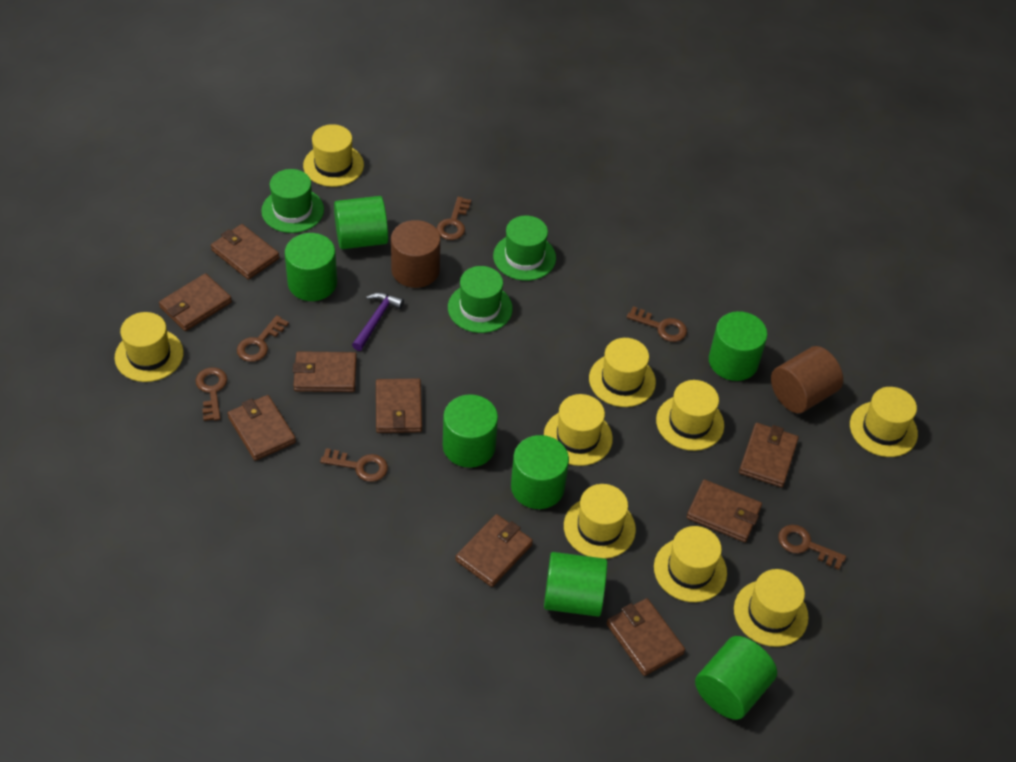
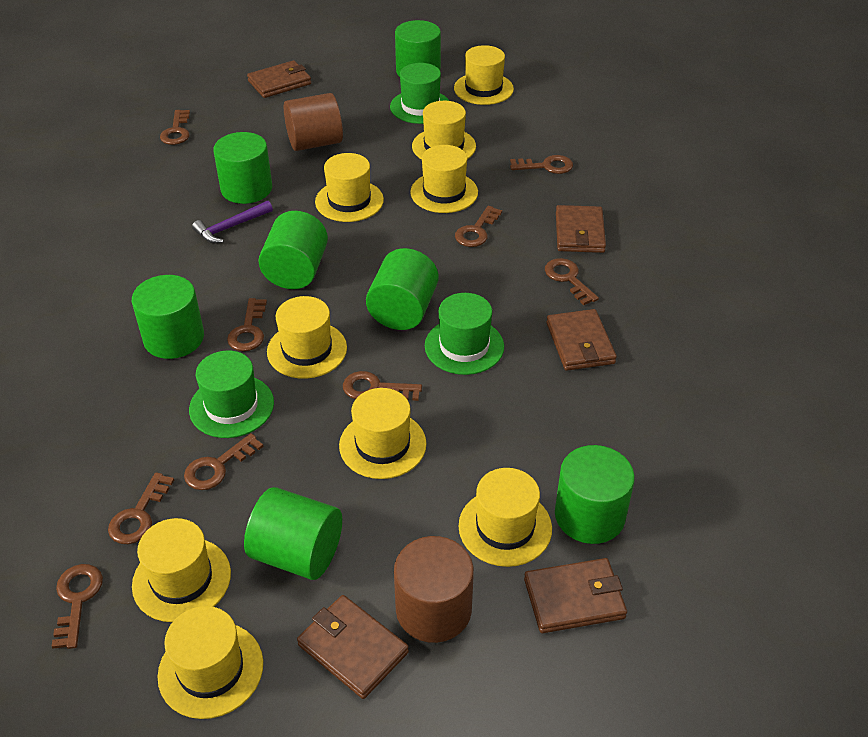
brown key: [195,367,228,421] [237,315,289,362] [320,448,388,482] [436,197,471,240] [627,306,687,342] [778,525,846,570] = 6 -> [51,564,103,649] [108,472,174,544] [160,110,190,145] [184,433,264,490] [227,298,267,351] [343,371,422,401] [455,206,502,247] [510,155,573,174] [545,258,599,305] = 9
brown wallet: [159,273,232,331] [211,224,280,280] [228,395,296,461] [293,351,357,392] [376,378,422,433] [455,514,533,587] [606,598,685,676] [687,480,762,542] [739,423,799,487] = 9 -> [247,60,311,98] [297,595,409,699] [524,558,627,633] [546,309,617,371] [556,205,606,253] = 5

